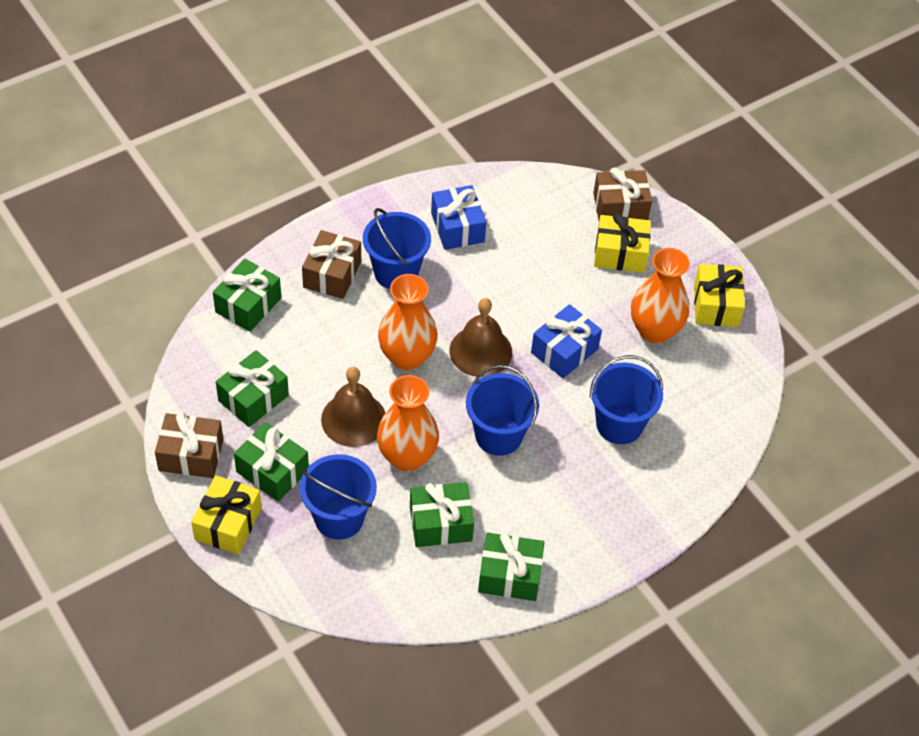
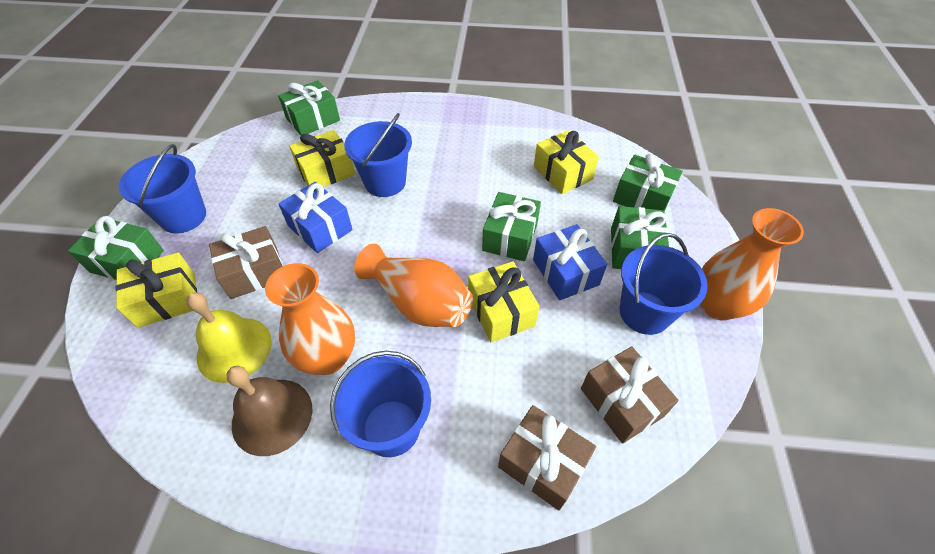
brown bell: [321,367,386,447] [450,298,512,377] = 2 -> [226,366,313,456] = 1
yellow bell: none = 0 -> [186,292,272,383] = 1
yellow gift: [191,475,262,555] [594,212,651,273] [694,264,745,327] = 3 -> [115,252,197,328] [289,130,355,187] [468,261,540,342] [534,130,599,194] = 4

